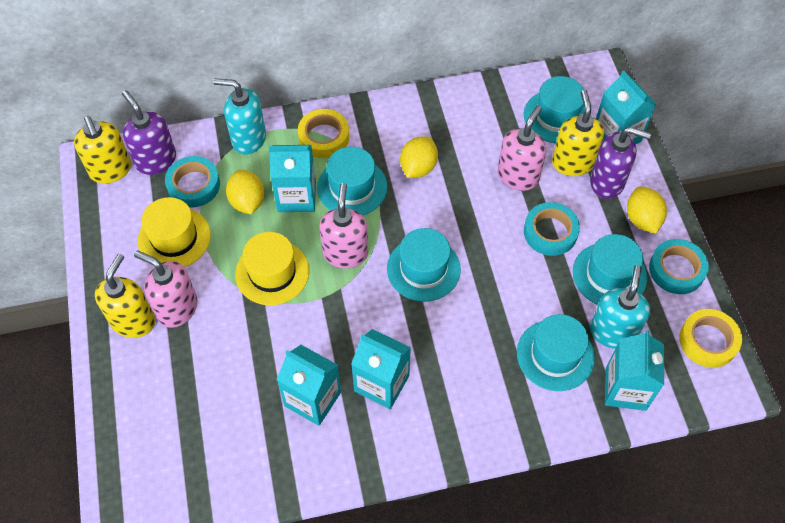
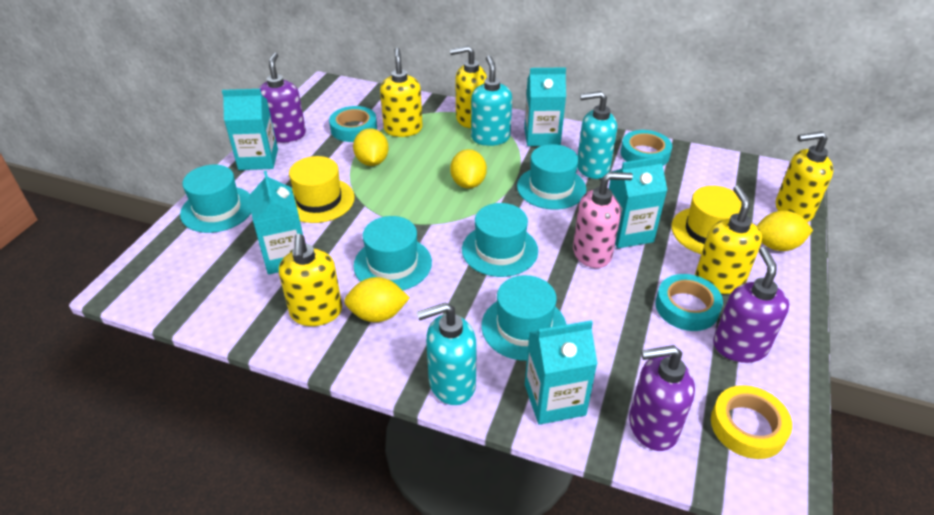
pink soap dispenser: [134,250,198,328] [319,183,368,269] [498,106,546,191] = 3 -> [573,172,633,268] = 1
purple soap dispenser: [122,90,176,175] [590,127,651,199] = 2 -> [259,53,306,142] [629,345,695,451] [713,247,789,363] = 3
turquoise soap dispenser: [213,78,266,155] [590,265,650,349] = 2 -> [417,302,477,405] [471,55,512,146] [578,91,617,179] = 3
yellow lemon: [226,169,264,215] [400,136,438,178] [627,186,667,233] = 3 -> [344,277,410,322] [353,128,389,166] [450,149,487,189] [757,211,813,251] = 4
yellow soap dispenser: [74,116,131,184] [95,254,155,338] [552,90,604,176] = 3 -> [279,234,342,326] [380,48,423,137] [450,46,487,128] [695,185,762,294] [776,131,833,222] = 5
yellow tape: [298,109,349,158] [679,309,742,368] = 2 -> [711,385,792,459] = 1

